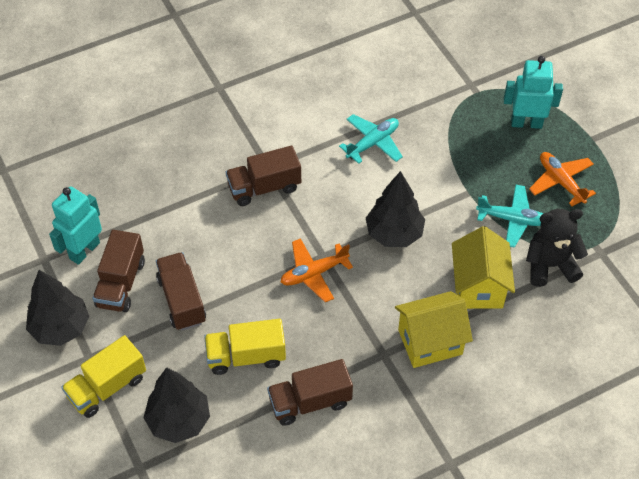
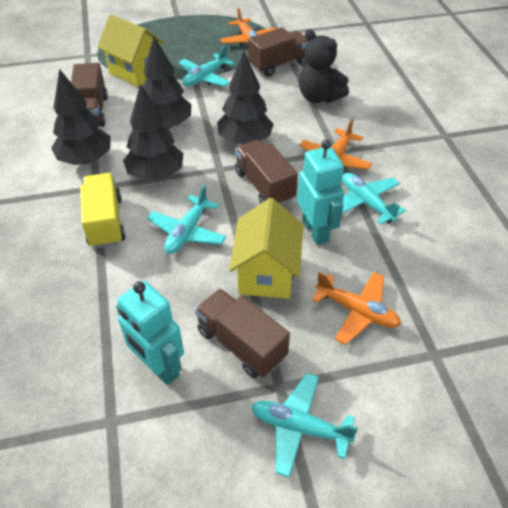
black tree: [26,270,89,346] [144,367,210,443] [366,171,425,247] = 3 -> [51,69,111,165] [123,84,184,181] [143,36,191,129] [217,51,274,145] = 4
orange plane: [281,238,353,302] [529,152,596,206] = 2 -> [220,7,276,45] [300,118,372,170] [312,272,401,345] = 3
turquoise plane: [339,114,403,164] [476,185,543,248] = 2 -> [147,185,226,254] [179,45,234,87] [251,373,358,478] [342,173,406,225] = 4
yellow truck: [61,335,146,418] [204,319,286,375] = 2 -> [80,173,126,248] = 1

